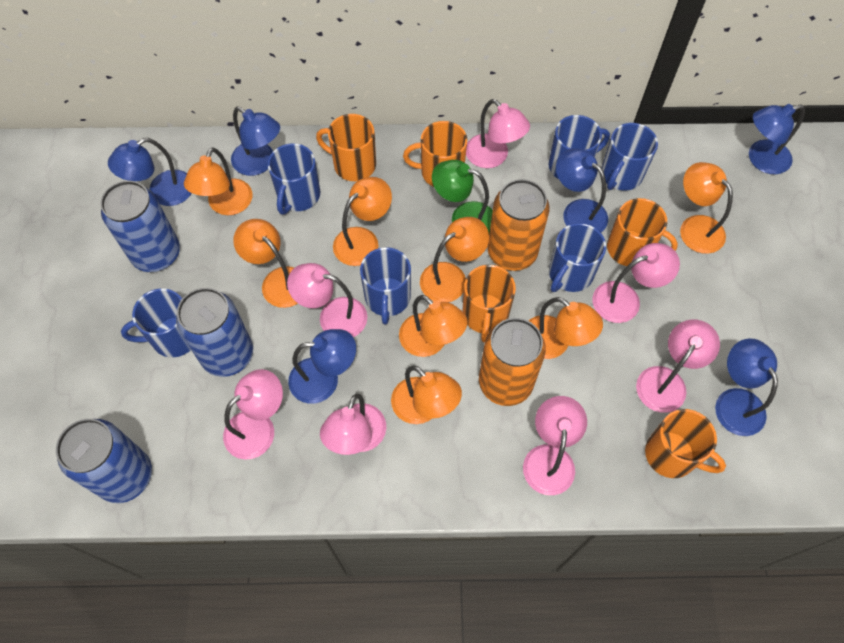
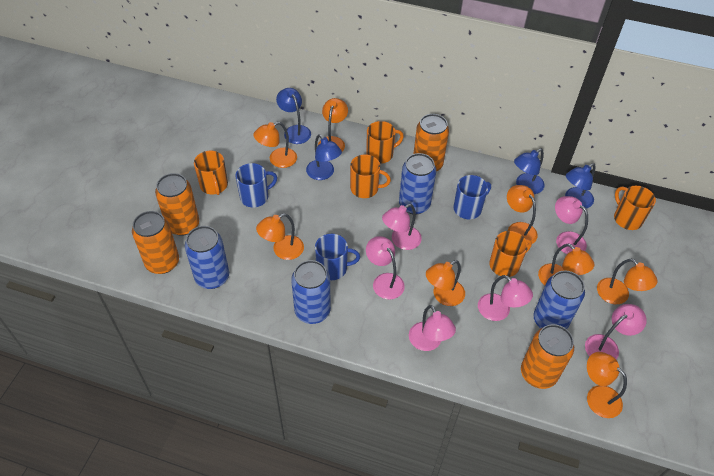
blue can: [56,419,152,503] [100,181,180,272] [176,288,253,377] = 3 -> [185,226,229,289] [291,260,331,324] [399,153,436,215] [534,271,585,329] = 4
blue lamp: [108,138,191,206] [231,107,280,176] [288,329,356,404] [556,149,608,232] [715,339,778,436] [749,104,805,174] = 6 -> [276,88,311,144] [306,134,342,180] [514,149,545,194] [565,163,596,209] = 4
blue mug: [121,288,191,358] [268,143,320,215] [360,247,411,325] [549,115,610,179] [549,223,606,292] [602,123,658,191] = 6 -> [236,163,277,208] [315,234,360,280] [453,175,491,219] = 3
green lamp: [432,160,493,232] = 1 -> none = 0
orange can: [479,318,546,406] [488,179,550,271] = 2 -> [132,211,179,274] [155,173,199,236] [413,114,449,172] [521,324,574,389] = 4
pink lamp: [223,369,283,459] [287,263,368,337] [320,394,386,455] [466,99,530,168] [523,396,587,495] [592,243,680,323] [636,320,720,413] = 7 -> [366,236,405,300] [382,204,422,250] [409,305,456,351] [478,275,533,321] [555,196,588,254] [585,304,647,360] = 6

